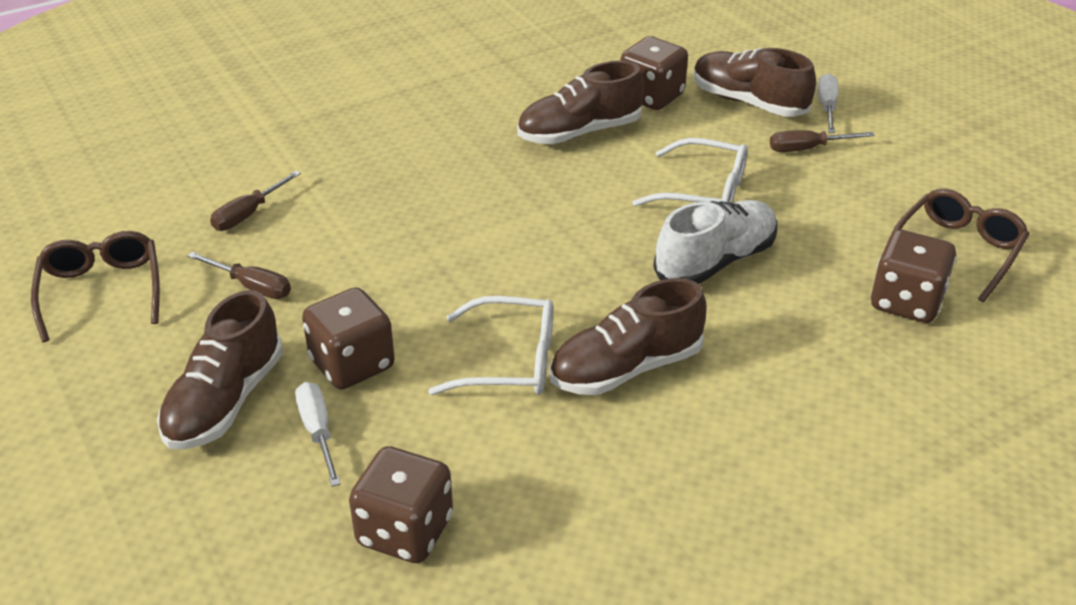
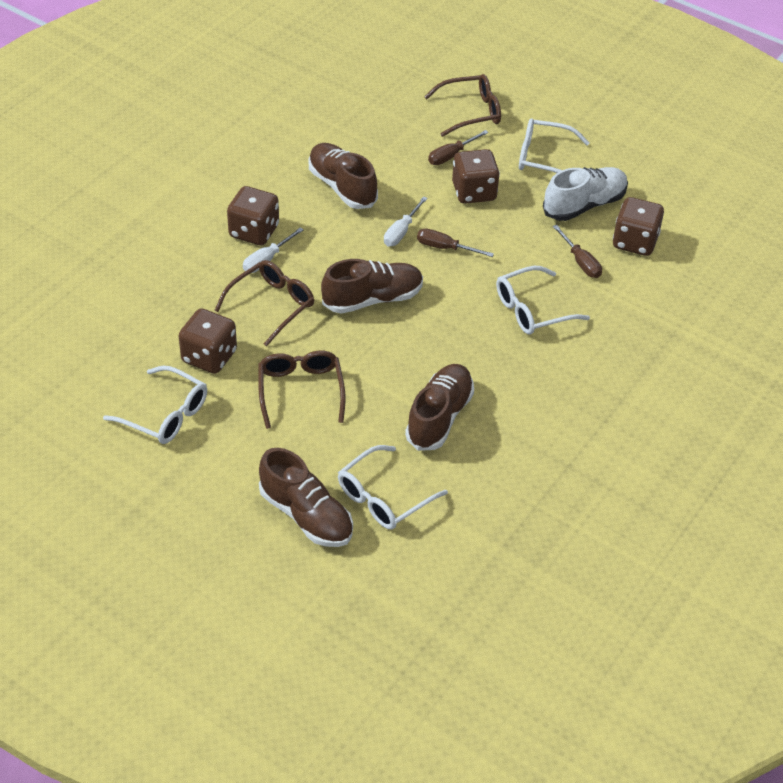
brown glasses: [31,231,160,342] [891,189,1030,302] = 2 -> [214,260,314,347] [258,350,345,429] [424,74,501,137] = 3
white glasses: [428,296,553,395] [632,138,748,206] = 2 -> [103,366,207,444] [338,445,448,530] [496,266,590,334] [519,119,590,173] = 4

